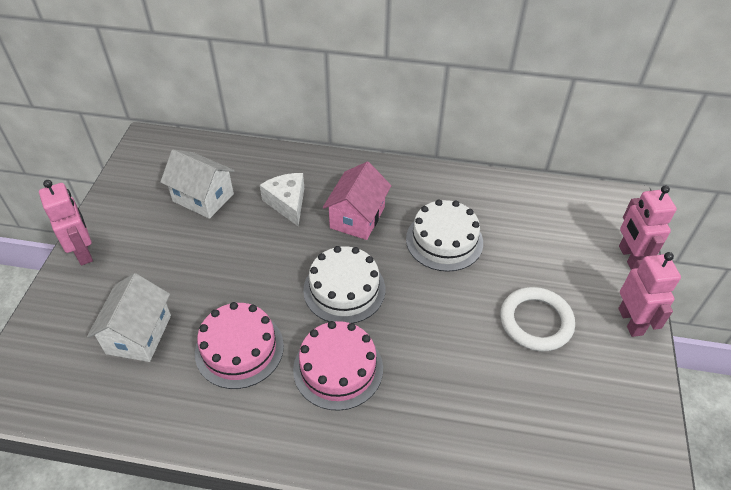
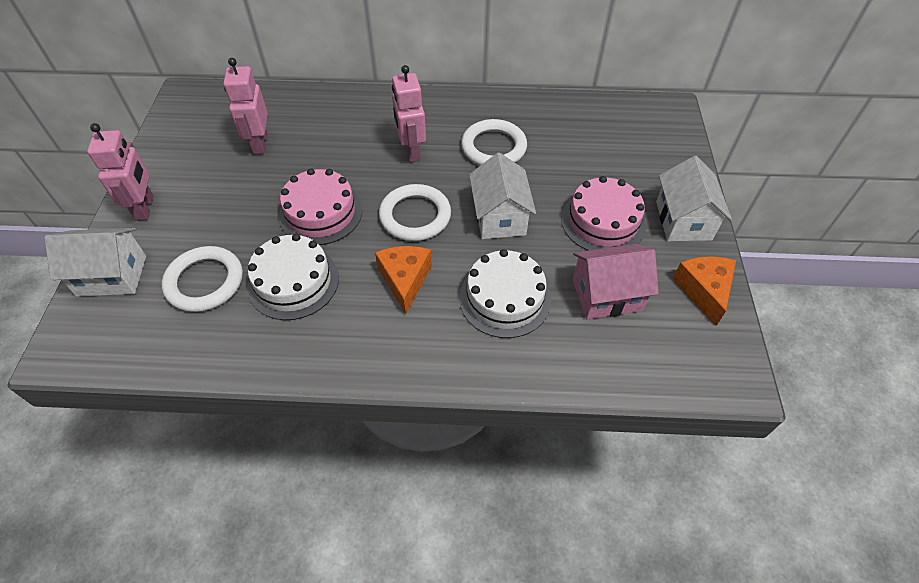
orange cheese: none = 0 -> [375,246,432,314] [673,256,736,326] = 2
white cheese: [260,173,304,226] = 1 -> none = 0
white house: [87,273,171,362] [160,150,235,219] = 2 -> [44,228,146,297] [469,152,536,239] [656,156,732,241] = 3
white ring: [500,287,575,351] = 1 -> [161,246,243,312] [379,184,451,241] [461,119,527,166] = 3

